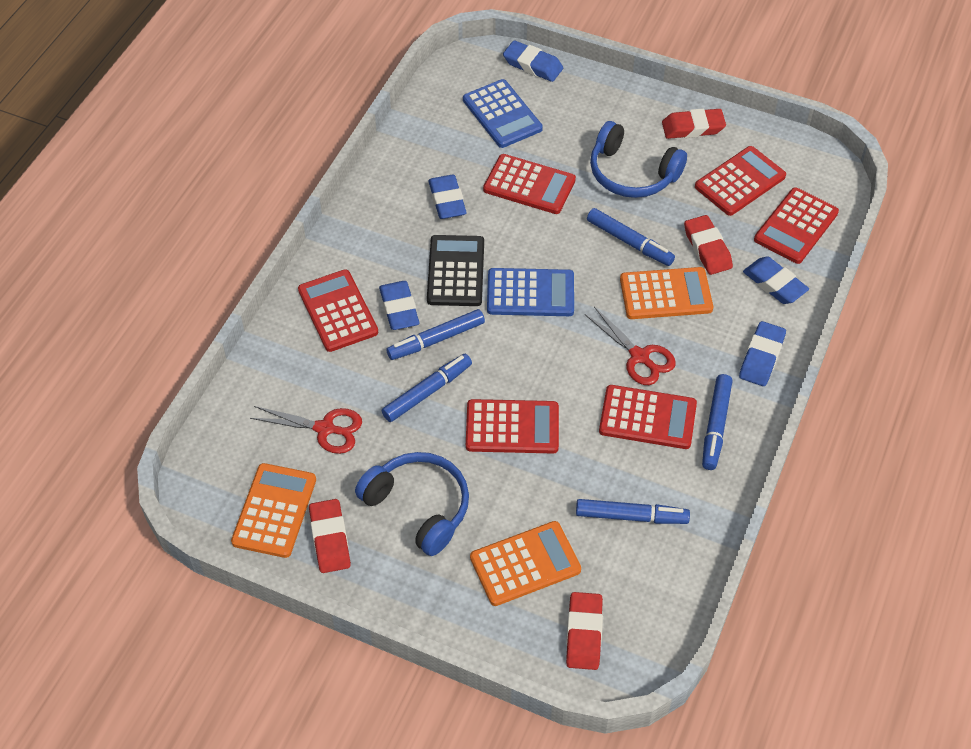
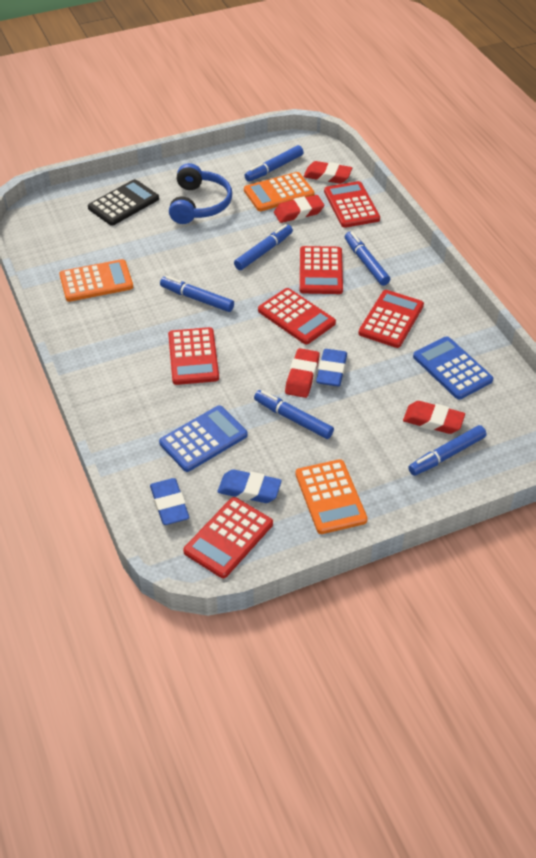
blue eraser: [379,281,419,330] [428,175,467,219] [503,40,563,82] [739,321,786,386] [743,257,809,304] = 5 -> [150,478,189,525] [218,469,282,503] [316,349,347,386] = 3
blue headphones: [355,452,469,556] [590,121,687,198] = 2 -> [169,163,232,224] = 1
blue marker: [382,354,472,422] [386,309,485,360] [576,499,690,524] [587,208,675,266] [702,374,733,470] = 5 -> [160,276,234,312] [234,224,293,270] [244,145,304,182] [254,390,334,439] [345,232,390,286] [408,425,487,476] = 6
red scissors: [250,406,362,454] [584,307,676,385] = 2 -> none = 0

